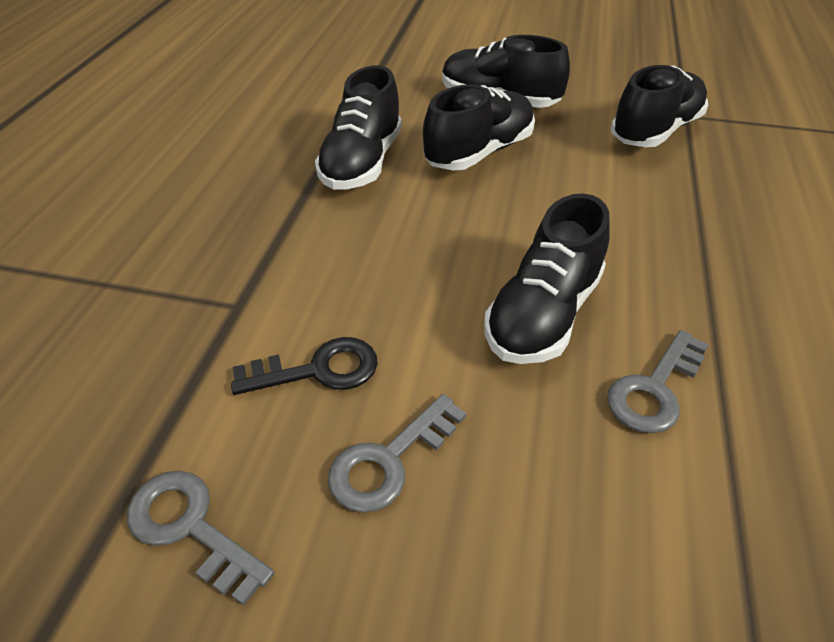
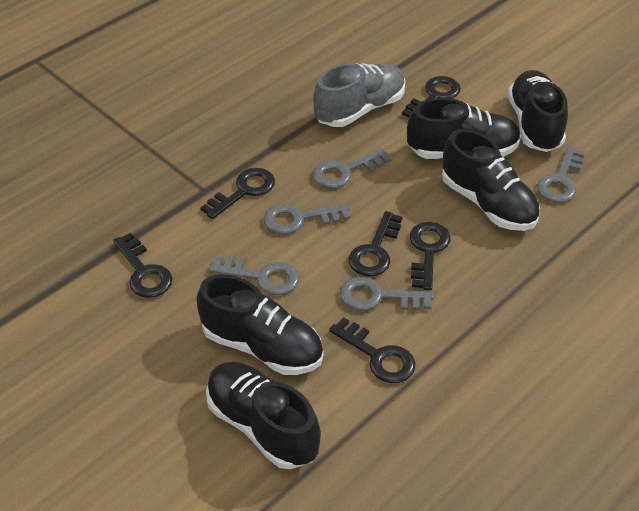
black key: [231,337,378,395] = 1 -> [113,233,172,298] [201,168,275,219] [329,317,415,383] [349,211,403,276] [402,76,461,117] [410,222,451,290] = 6
grey key: [127,471,274,606] [328,394,466,513] [607,330,709,433] = 3 -> [209,256,299,295] [264,203,350,234] [313,148,391,188] [340,276,434,311] [537,146,585,203] = 5
grey shoe: none = 0 -> [313,63,405,127] = 1

